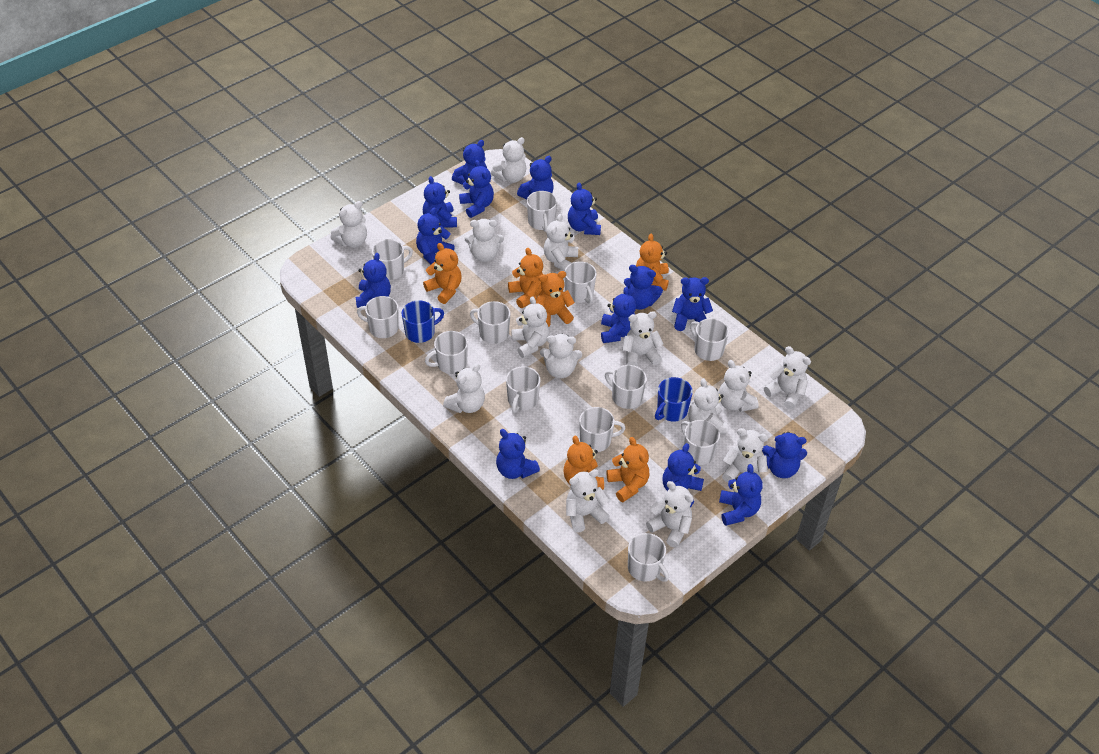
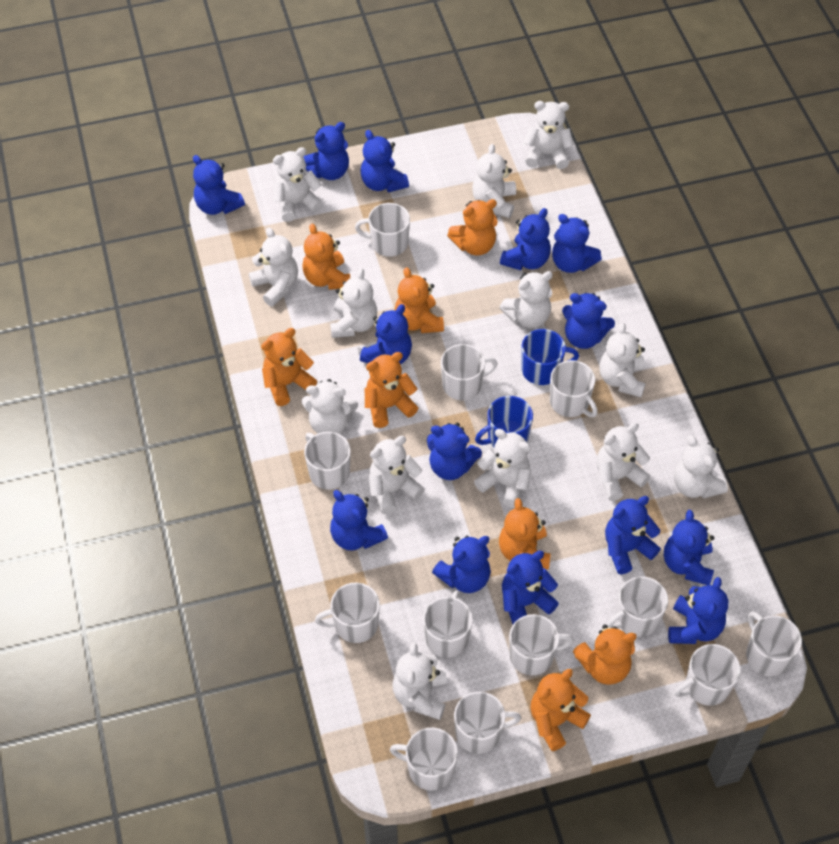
orange teddy bear: [423,243,462,304] [508,248,543,308] [536,271,575,327] [563,435,604,490] [607,437,650,502] [636,233,669,291] = 6 -> [261,328,317,406] [302,224,350,290] [365,352,418,428] [395,267,444,333] [447,199,498,256] [499,498,551,570] [531,669,591,751] [573,625,637,685] = 8
white teddy bear: [331,201,367,248] [443,364,485,413] [465,219,504,262] [491,137,526,183] [511,296,549,358] [540,334,582,378] [544,214,578,271] [566,469,609,533] [623,311,663,366] [646,481,694,548] [688,378,727,434] [719,360,759,412] [722,428,768,482] [764,346,811,409] = 14 -> [249,228,298,307] [273,147,323,222] [302,379,358,434] [330,268,377,338] [369,436,425,514] [392,642,447,720] [472,144,516,218] [474,429,531,508] [499,271,553,328] [523,101,574,169] [596,423,650,501] [599,323,646,397] [674,435,728,499] = 13

